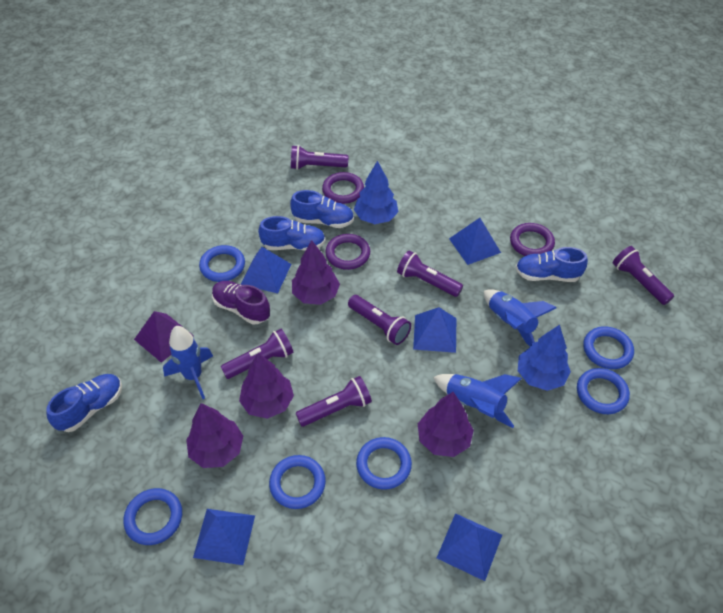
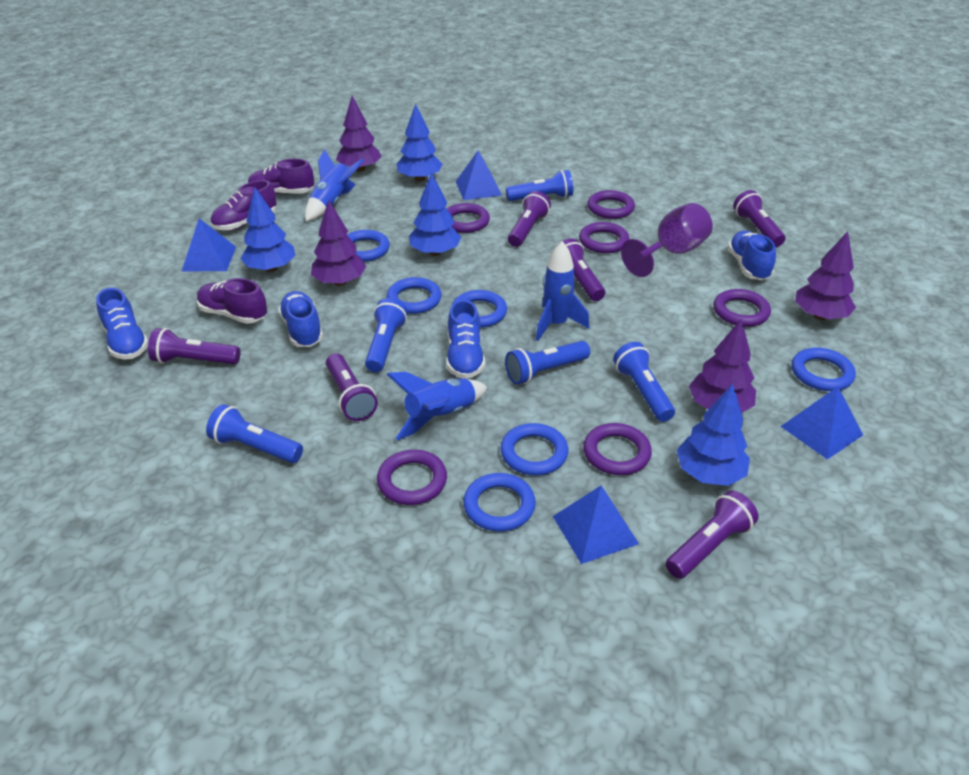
blue flashlight: none = 0 -> [206,404,303,463] [365,298,408,372] [505,341,590,385] [506,170,573,201] [613,342,675,422] = 5
blue pyramid: [193,509,255,565] [241,247,291,293] [413,307,456,353] [437,513,502,581] [449,218,501,265] = 5 -> [182,219,236,271] [456,150,502,200] [553,485,639,564] [780,387,863,460] = 4
blue tree: [354,161,398,224] [518,325,571,391] = 2 -> [240,187,295,272] [396,104,442,182] [409,172,461,256] [677,384,750,486] = 4
purple goblet: none = 0 -> [621,203,713,277] = 1
purple pyramid: [134,311,194,363] = 1 -> none = 0
purple ring: [322,172,364,204] [325,234,370,270] [510,223,555,256] = 3 -> [377,450,447,505] [447,203,490,233] [579,222,629,253] [583,423,652,475] [587,190,635,219] [714,289,771,327] = 6
purple shoe: [212,281,270,324] = 1 -> [197,278,267,324] [211,180,277,231] [248,159,314,194] = 3

